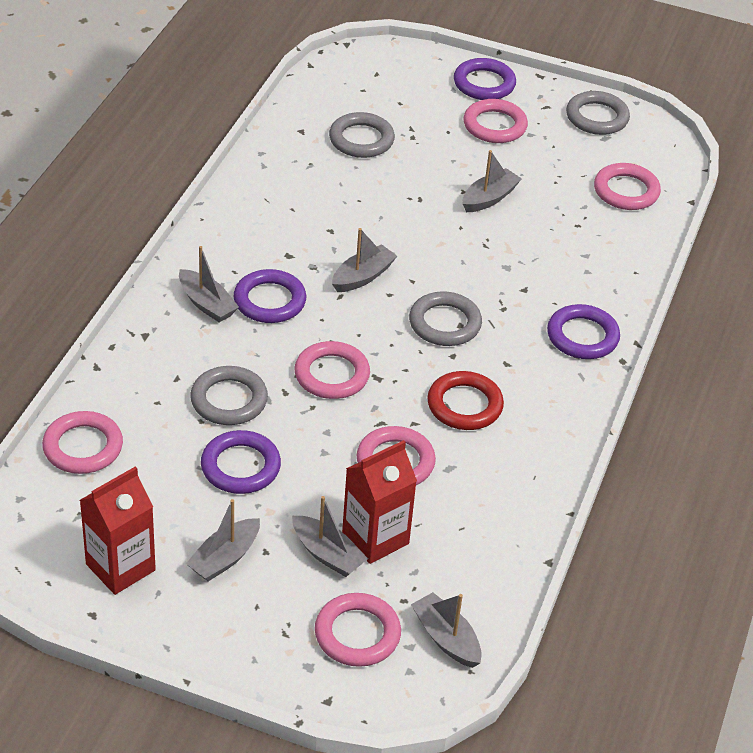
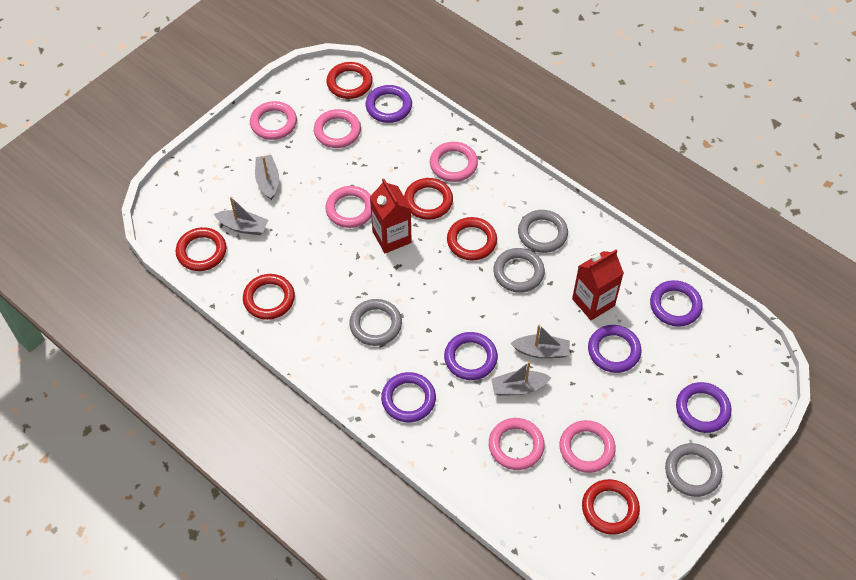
grey boat: [179,246,239,322] [186,499,260,581] [292,496,368,577] [332,228,397,292] [411,592,482,668] [463,150,522,212] = 6 -> [214,197,268,235] [255,155,279,200] [491,361,552,396] [511,325,570,358] = 4
purple ring: [201,430,281,494] [233,269,306,323] [454,58,516,100] [547,304,620,359] = 4 -> [366,85,412,123] [381,372,436,422] [444,332,498,380] [588,325,642,373] [650,280,703,327] [676,382,731,433] = 6
red ring: [427,371,504,430] = 1 -> [176,227,227,271] [243,274,295,320] [327,62,373,99] [404,178,453,220] [447,217,497,260] [582,479,640,535] = 6

